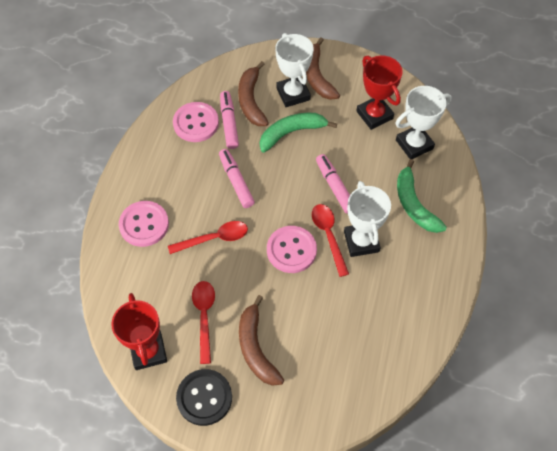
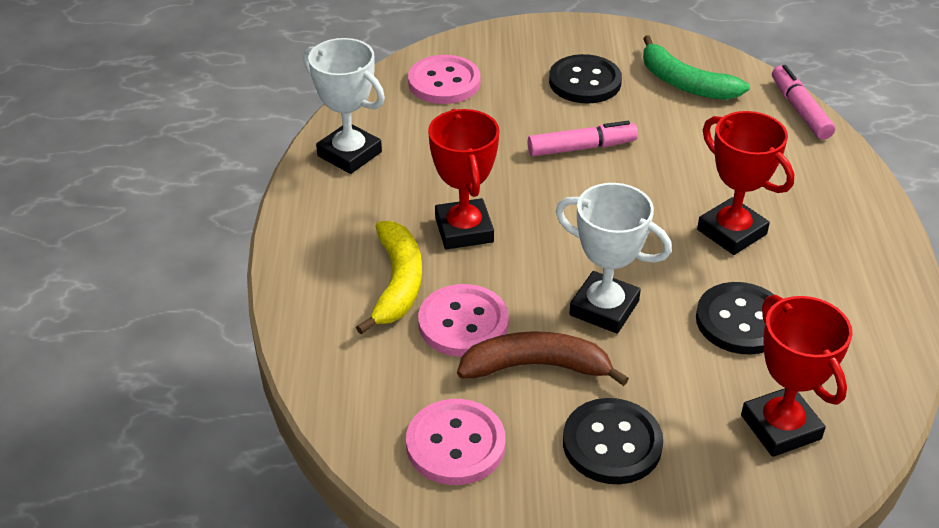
black button: [176,369,232,426] = 1 -> [549,54,622,104] [563,398,663,484] [696,282,775,355] = 3
brown banana: [238,61,269,126] [239,295,284,386] [306,37,340,100] = 3 -> [457,331,629,386] = 1
green banana: [260,113,337,153] [397,159,447,233] = 2 -> [643,35,750,100] = 1
pink marker: [219,149,255,208] [220,91,239,149] [316,154,350,214] = 3 -> [527,121,638,156] [772,65,835,140] = 2
red spoon: [168,221,248,254] [192,281,215,364] [312,204,349,277] = 3 -> none = 0
red trophy: [111,293,167,370] [356,56,403,130] = 2 -> [428,109,500,249] [697,111,794,255] [741,295,853,457] = 3
white trophy: [275,33,314,107] [344,181,391,257] [395,86,452,159] = 3 -> [303,38,385,174] [556,183,672,334] = 2
yellow banana: none = 0 -> [356,221,422,334] = 1

